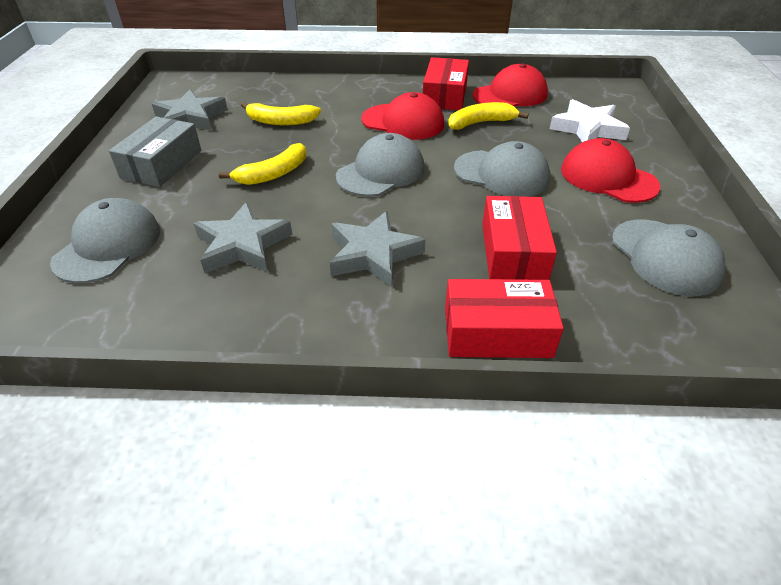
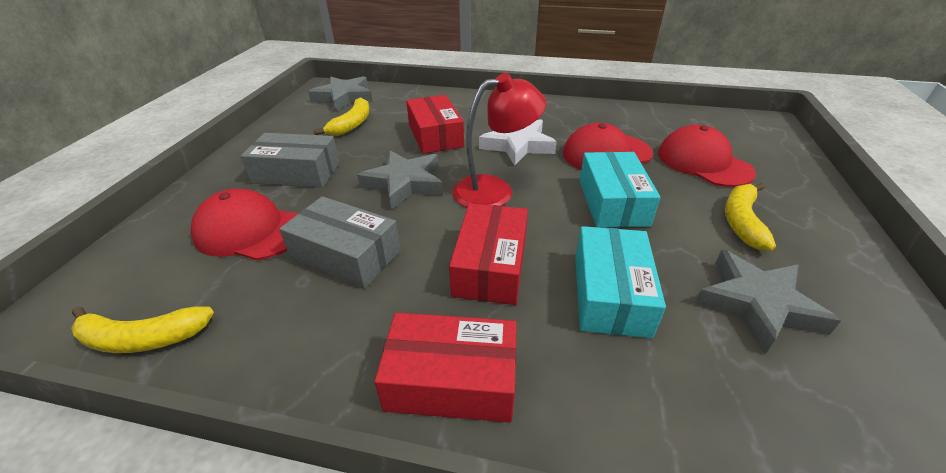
grey box: [109,117,201,187] = 1 -> [241,133,340,188] [279,196,400,289] = 2
grey cap: [50,198,160,283] [336,133,425,197] [454,141,550,197] [612,219,726,296] = 4 -> none = 0
red lamp: none = 0 -> [452,73,546,207] = 1
turquoise box: none = 0 -> [575,226,666,338] [579,152,661,228] = 2

